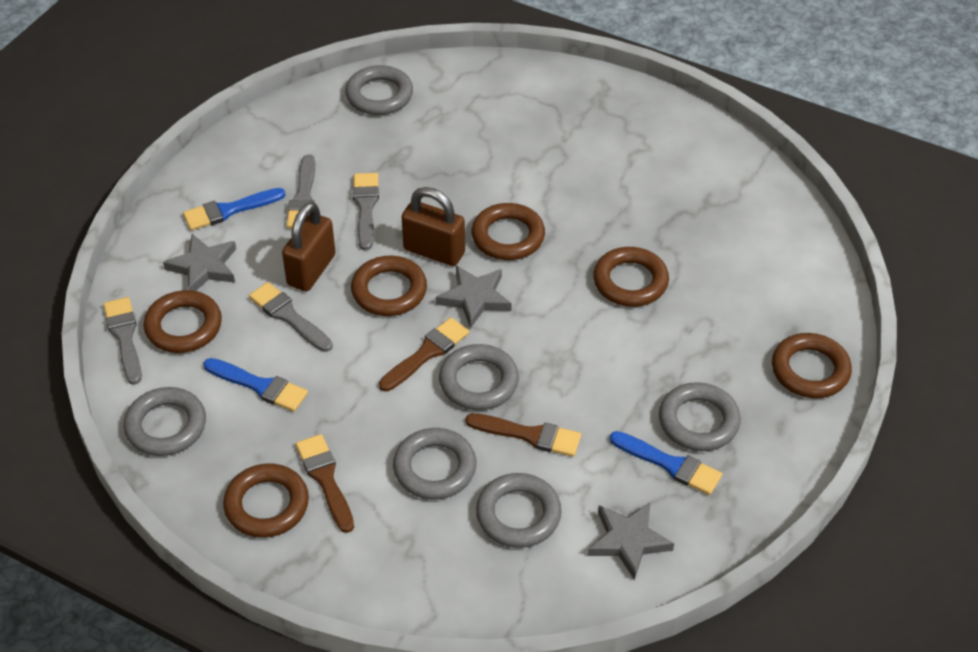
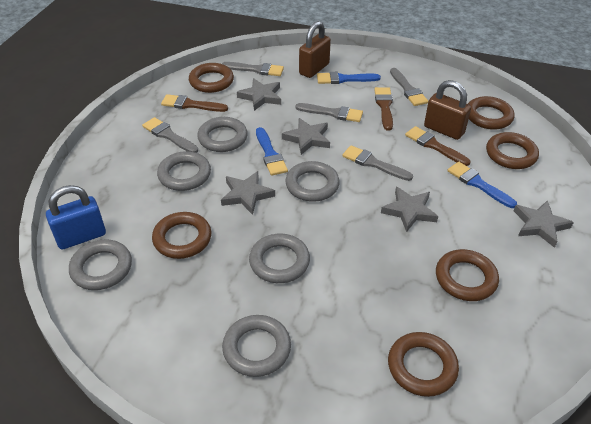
blue padlock: none = 0 -> [46,185,106,250] = 1
grey brush: [103,297,142,385] [249,282,333,352] [286,154,315,228] [353,173,379,250] = 4 -> [142,117,198,153] [222,62,284,76] [295,103,363,122] [342,145,413,181] [390,68,428,106] = 5
grey star: [163,234,236,291] [436,266,512,329] [588,502,674,580] = 3 -> [221,171,275,215] [237,78,281,111] [282,118,330,155] [381,187,438,232] [514,200,574,248] = 5

